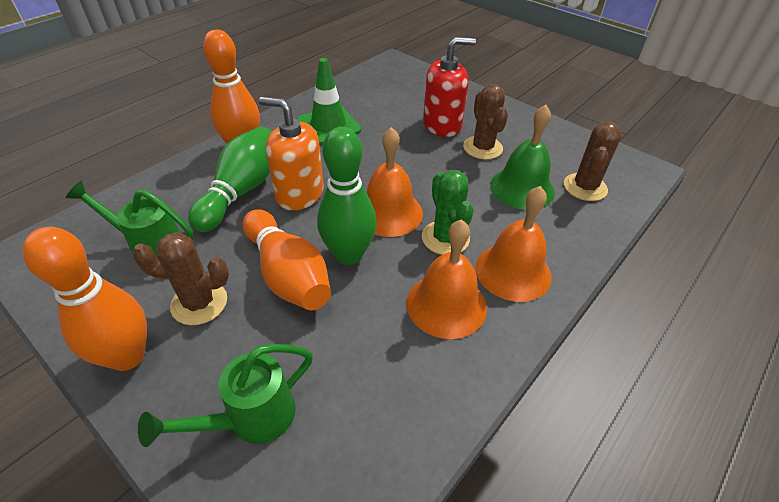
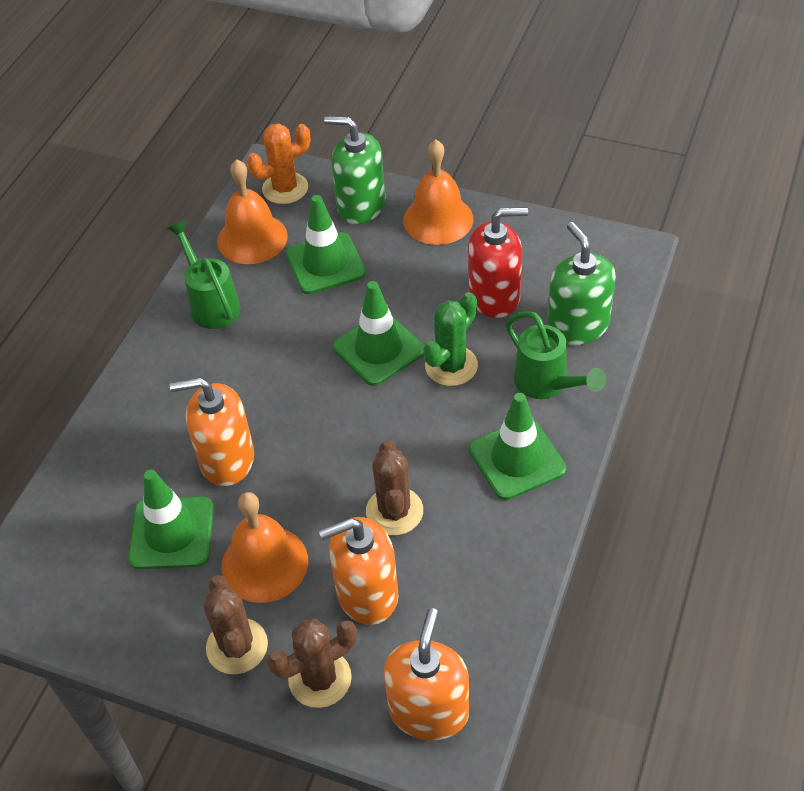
green bell: [490,105,555,210] = 1 -> none = 0
green bowling pin: [188,126,272,232] [317,127,377,265] = 2 -> none = 0
green soap dispenser: none = 0 -> [324,116,385,224] [547,222,616,345] = 2
green traffic cone: [297,58,361,145] = 1 -> [128,470,214,569] [286,195,366,294] [333,281,424,386] [469,393,566,500] = 4
orange bowling pin: [23,227,147,371] [203,30,260,144] [243,209,331,310] = 3 -> none = 0
orange cactus: none = 0 -> [247,124,310,204] = 1
orange soap dispenser: [259,97,324,210] = 1 -> [170,378,254,486] [319,517,398,625] [384,608,469,741] = 3

